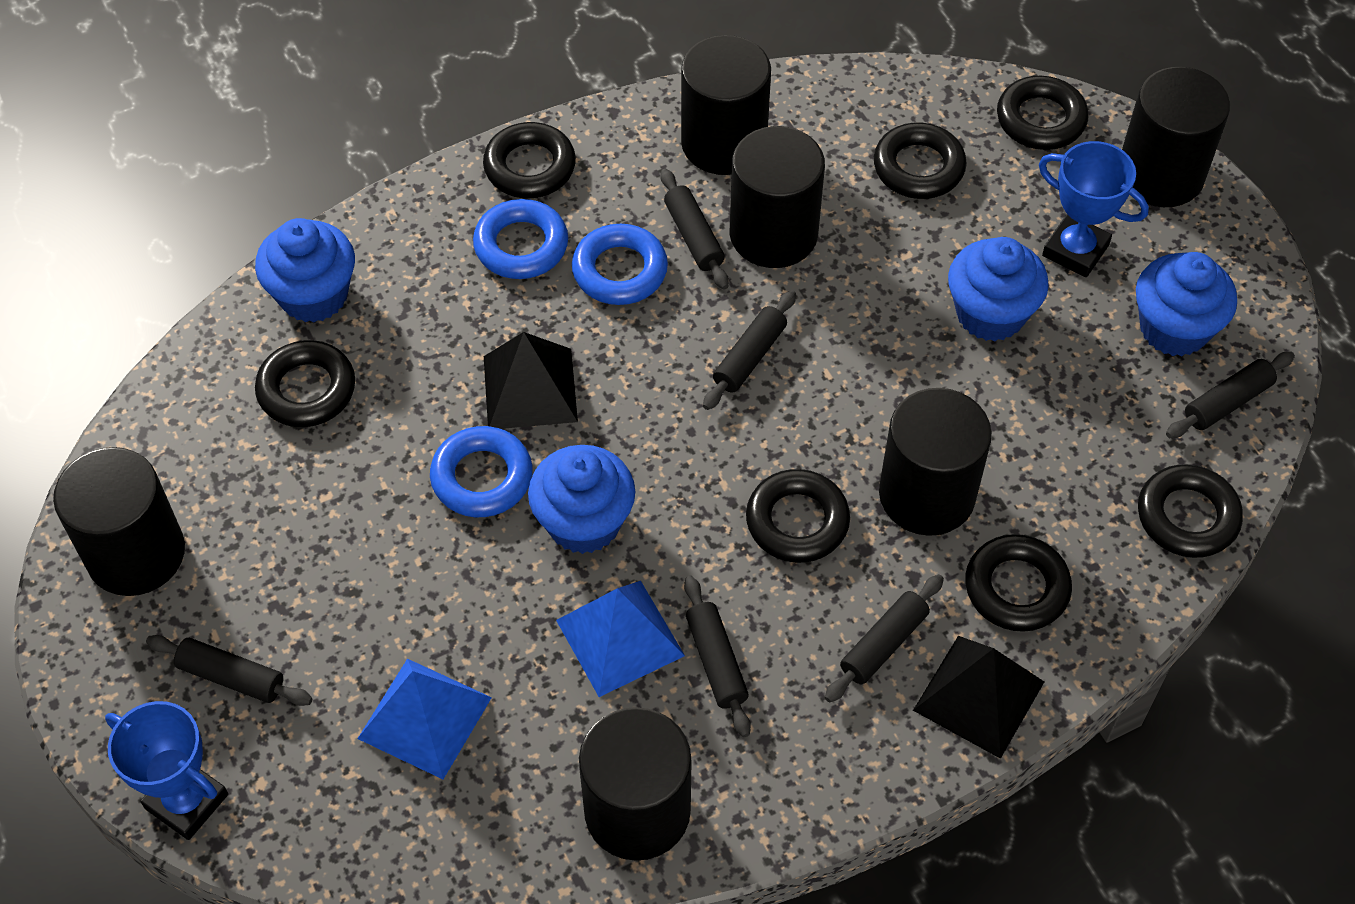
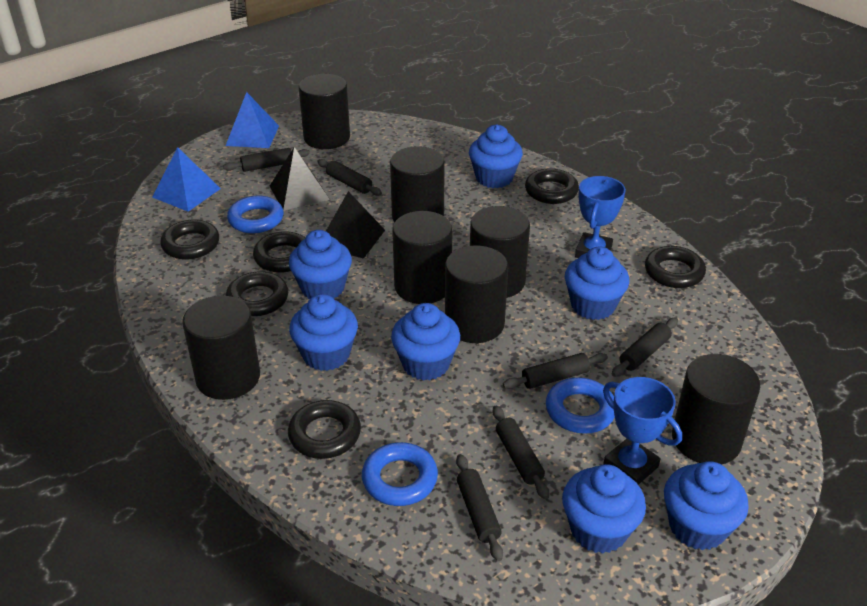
black cylinder: [53,447,185,596] [579,707,691,861] [681,35,771,175] [730,126,825,268] [879,388,992,536] [1122,67,1230,207] = 6 -> [182,296,260,400] [298,74,350,149] [390,146,445,223] [392,211,453,304] [445,245,508,343] [470,206,530,298] [672,354,760,464] = 7
black ring: [255,340,355,427] [483,122,576,198] [746,469,850,563] [874,123,967,199] [965,534,1072,632] [997,76,1088,150] [1138,464,1243,558] = 7 -> [160,220,219,260] [226,271,288,316] [253,231,305,273] [288,400,361,459] [525,168,579,204] [645,246,706,288] = 6
blue cupcake: [255,218,355,322] [528,445,635,554] [948,237,1049,341] [1136,252,1237,356] = 4 -> [289,230,352,299] [289,294,358,371] [391,303,460,381] [469,125,523,188] [562,464,646,554] [565,246,629,320] [664,461,749,550] = 7

